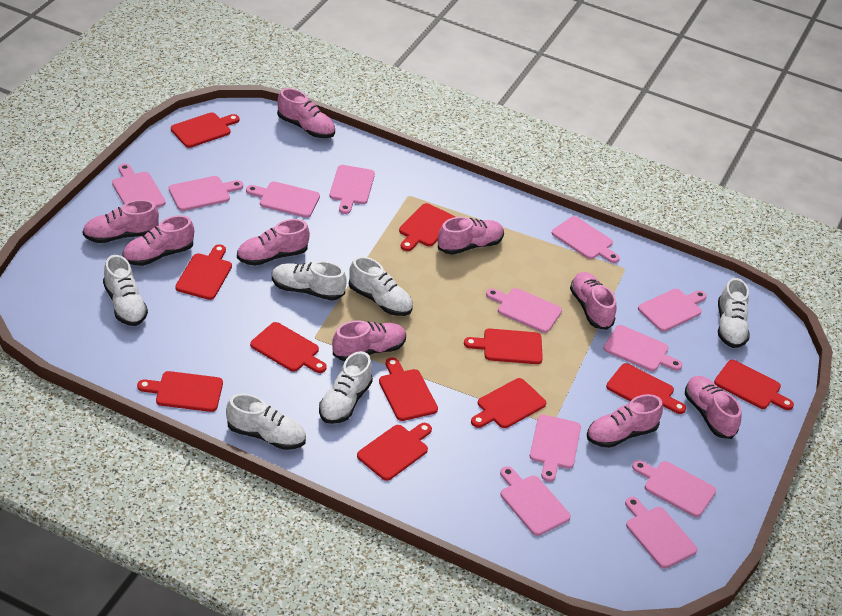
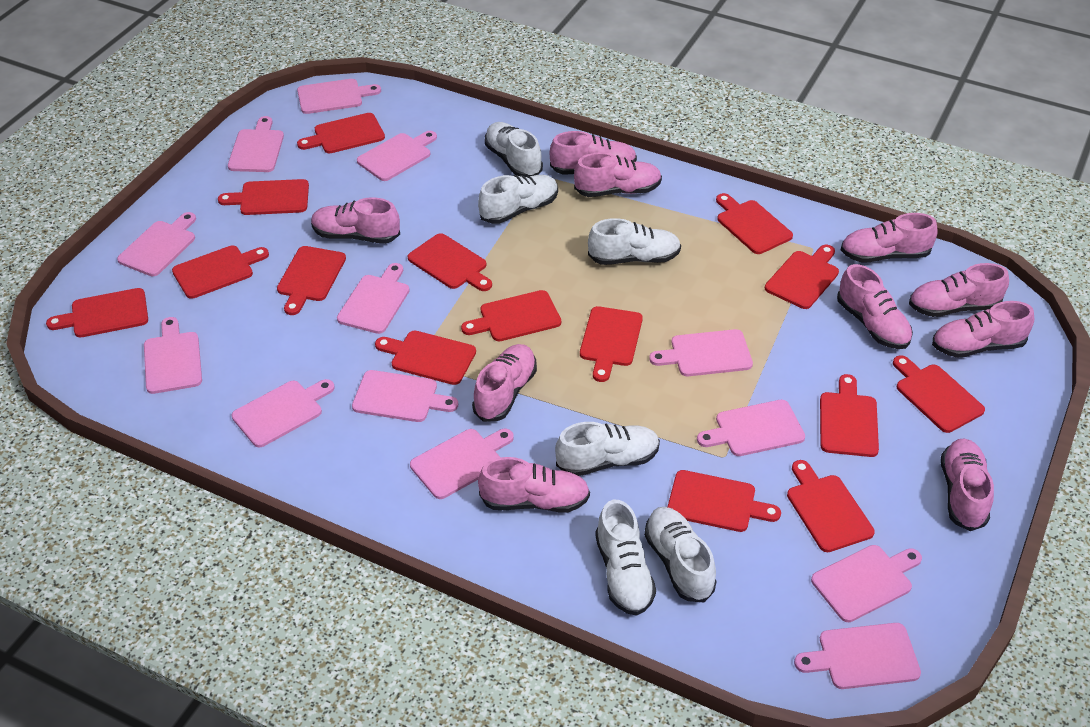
pink cutting board: [112,163,166,207] [169,176,243,211] [246,182,320,218] [329,165,375,214] [486,288,562,333] [500,466,571,536] [530,415,581,482] [552,216,620,263] [604,325,683,371] [625,497,698,569] [632,460,716,517] [638,289,707,332] = 12 -> [117,212,196,276] [144,317,202,394] [228,116,284,172] [232,379,334,447] [297,79,381,114] [337,263,410,334] [352,370,458,422] [357,131,437,181] [410,429,514,499] [649,329,753,376] [697,400,805,456] [794,623,921,689] [811,545,922,622] = 13
pink shoe: [83,200,159,243] [122,215,194,266] [237,219,310,266] [277,88,335,138] [332,320,406,361] [438,217,504,255] [570,272,616,330] [587,394,663,448] [685,376,741,439] = 9 -> [311,197,400,244] [472,344,537,422] [478,457,590,512] [550,131,637,175] [574,152,662,197] [837,264,913,349] [841,213,938,263] [909,263,1009,317] [932,301,1034,358] [941,439,994,531] = 10
red cutting board: [137,371,223,412] [171,113,240,148] [175,244,232,300] [250,322,327,373] [357,423,432,481] [379,357,438,421] [399,203,455,251] [464,329,543,364] [471,378,546,428] [606,363,686,414] [714,360,794,410] = 11 -> [46,288,148,337] [172,245,269,299] [218,179,309,215] [277,246,346,315] [297,113,385,153] [375,331,476,385] [408,233,492,291] [461,290,561,341] [580,306,643,382] [668,470,781,532] [716,193,793,254] [765,245,839,309] [787,460,875,552] [820,374,879,457] [893,355,985,433] = 15

